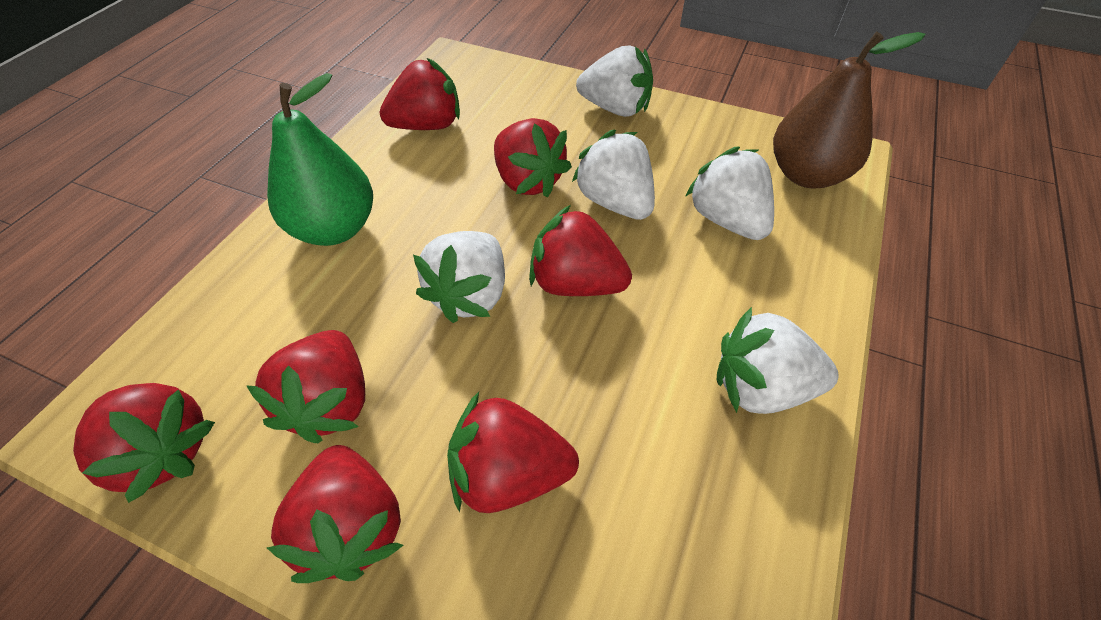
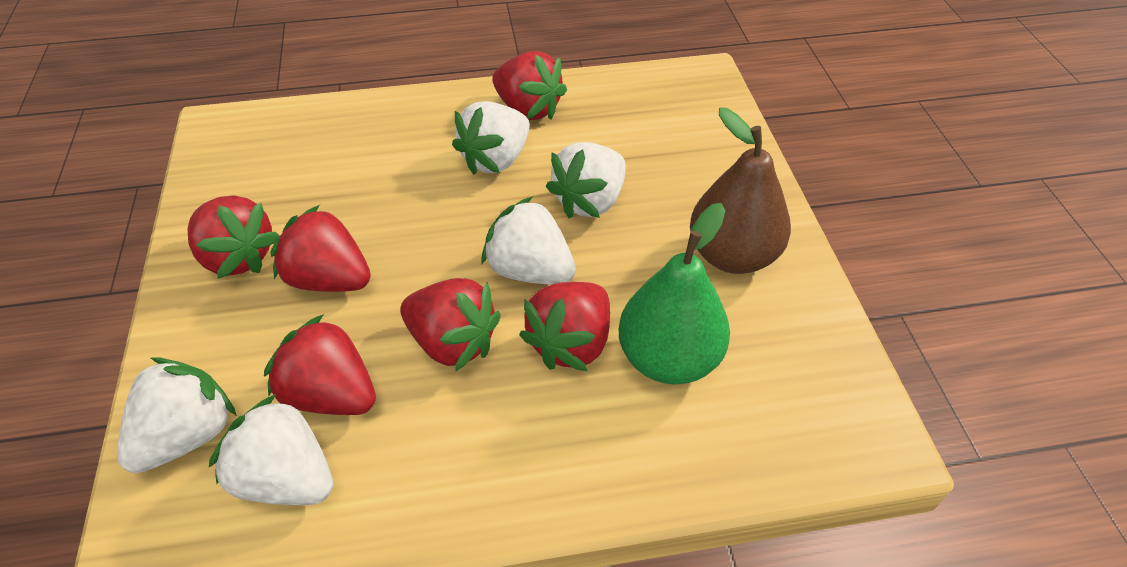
red strawberry: [73,383,215,503] [246,330,365,443] [267,445,404,583] [380,58,460,130] [447,392,579,513] [494,118,572,198] [529,205,632,296] = 7 -> [188,196,279,279] [264,314,376,415] [271,205,371,292] [400,278,501,372] [492,51,567,120] [519,282,610,371] = 6

